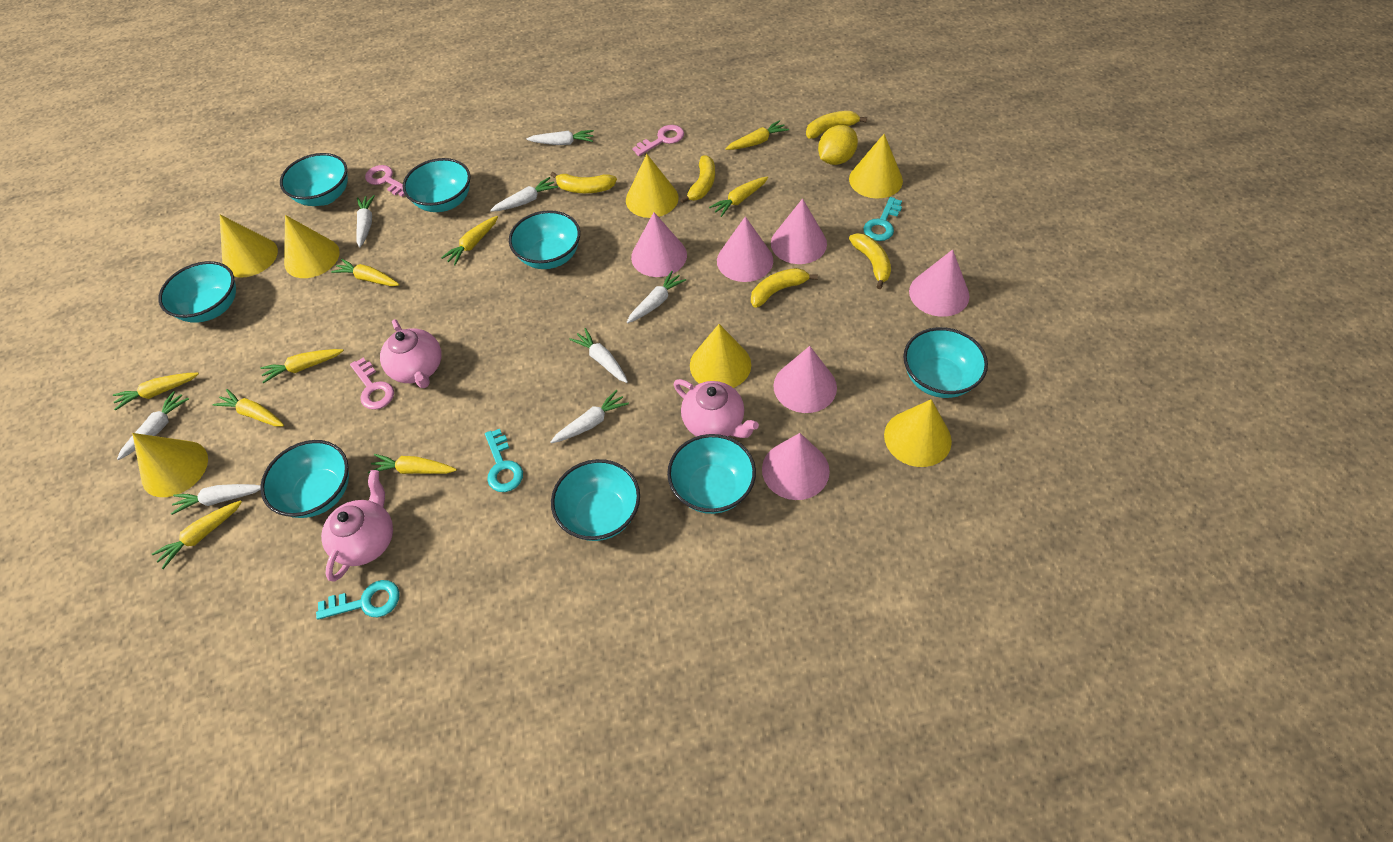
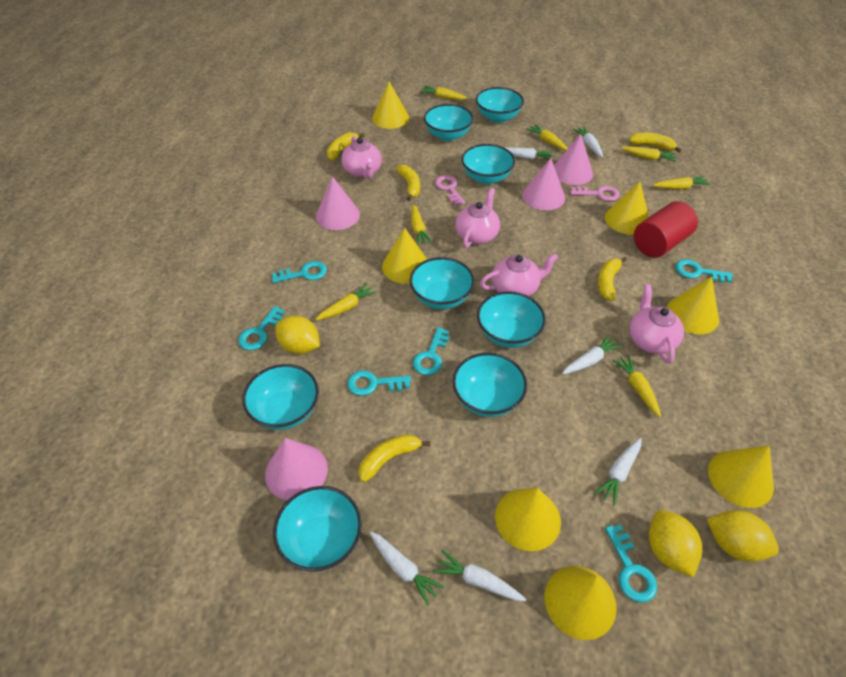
pink cone: [631,212,687,277] [717,216,773,282] [762,433,830,500] [771,198,827,264] [773,346,837,413] [909,249,970,317] = 6 -> [265,438,328,500] [316,177,360,230] [522,158,565,210] [554,134,593,185] = 4
pink key: [350,358,394,410] [365,165,405,197] [632,125,684,156] = 3 -> [435,175,465,206] [570,186,620,201] = 2
pink teapot: [321,470,393,582] [380,319,441,388] [674,379,759,438] = 3 -> [341,136,382,178] [455,188,500,248] [480,253,559,296] [629,284,684,363] = 4
red cylinder: none = 0 -> [634,201,698,258] = 1
turquoise key: [316,580,400,620] [485,429,523,492] [864,197,902,241] = 3 -> [238,306,285,350] [272,261,327,283] [347,370,411,396] [413,327,449,375] [605,524,657,603] [675,259,733,283] = 6
white carrot: [117,391,189,460] [171,484,261,515] [356,195,375,247] [490,177,558,212] [526,130,594,145] [551,390,629,443] [569,328,628,383] [626,271,687,323] = 8 -> [370,532,444,606] [433,550,526,601] [504,147,553,160] [562,335,623,374] [573,127,603,157] [595,438,642,506] = 6
yellow carrot: [113,373,199,411] [152,500,242,569] [213,389,284,426] [261,349,344,383] [331,259,400,286] [368,454,457,474] [441,216,498,266] [709,176,768,217] [726,120,789,150] = 9 -> [315,283,377,320] [411,204,432,245] [420,86,468,100] [526,124,568,150] [613,355,661,417] [621,146,677,162] [653,176,711,189] = 7
yellow lemon: [818,125,858,165] = 1 -> [275,316,320,354] [649,510,702,577] [707,510,779,562] = 3

